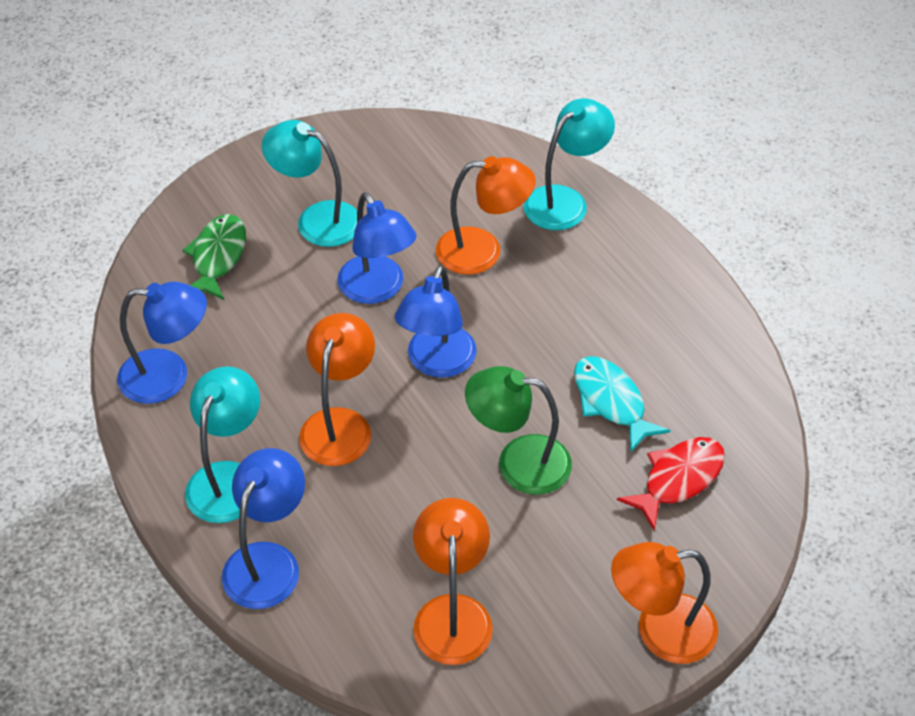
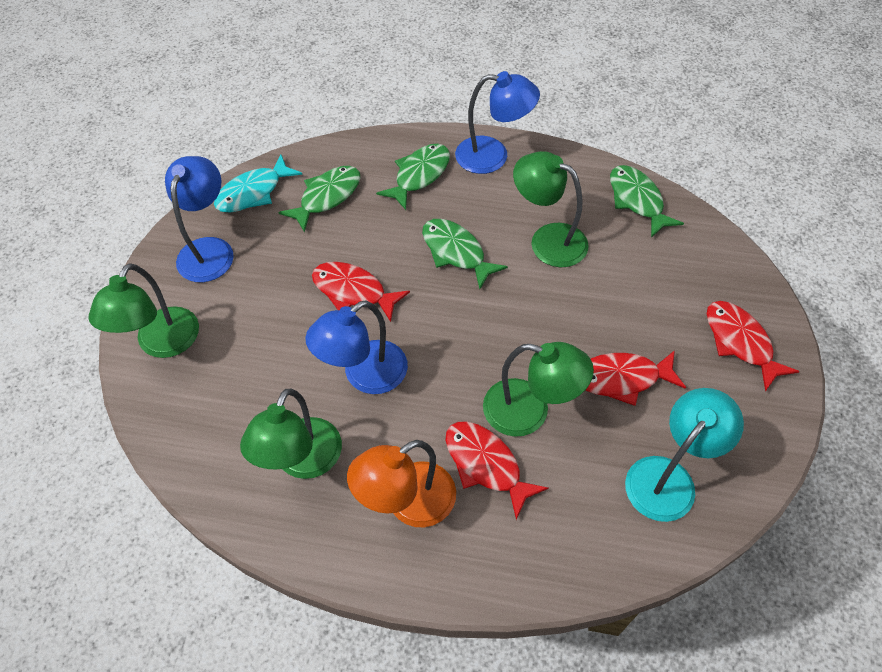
blue lamp: [117,282,207,404] [222,448,305,609] [337,192,416,304] [395,265,477,378] = 4 -> [165,156,234,282] [305,300,408,394] [455,71,540,174] = 3
green fish: [182,214,246,300] = 1 -> [278,166,360,233] [376,144,450,210] [422,219,508,289] [610,165,684,238] = 4
green lamp: [465,366,572,495] = 1 -> [89,263,199,358] [240,389,342,479] [483,342,594,437] [513,151,589,267] = 4
orange lamp: [299,313,375,466] [413,498,493,665] [436,156,536,275] [611,542,718,664] = 4 -> [347,440,456,527] = 1
red fish: [617,437,725,530] = 1 -> [312,262,410,322] [445,421,549,520] [586,350,686,406] [707,301,800,391] = 4
turquoise lamp: [185,366,260,523] [262,120,357,247] [523,99,615,231] = 3 -> [625,388,744,522] = 1

